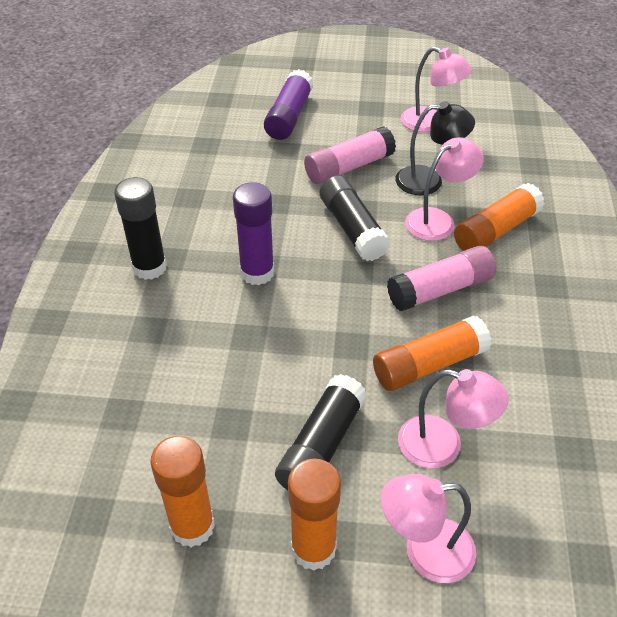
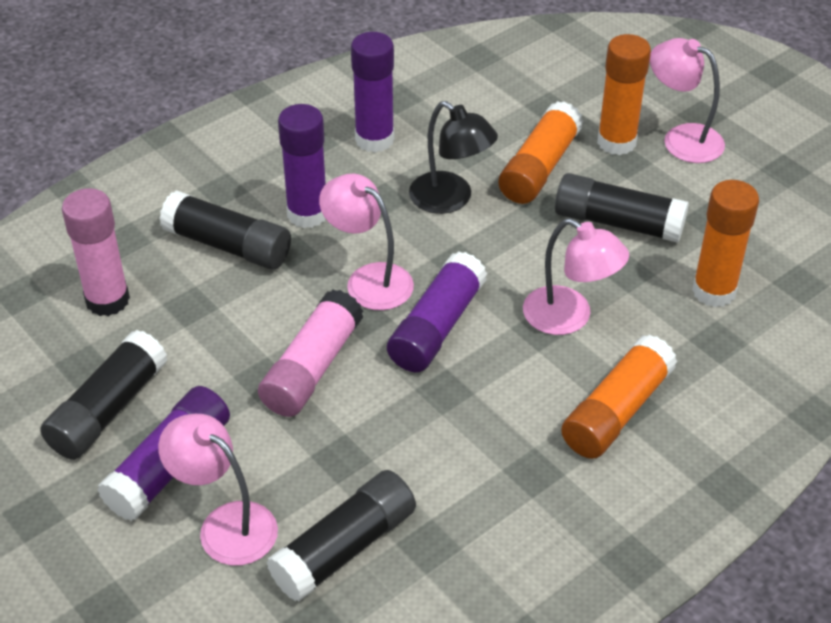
black glue stick: [114,177,167,280] [275,374,367,490] [320,175,390,261] = 3 -> [40,330,167,460] [159,190,291,270] [267,470,416,602] [555,173,689,243] = 4
purple glue stick: [233,182,274,285] [264,69,313,140] = 2 -> [97,386,230,521] [278,104,326,228] [351,32,394,152] [387,251,487,372] = 4

